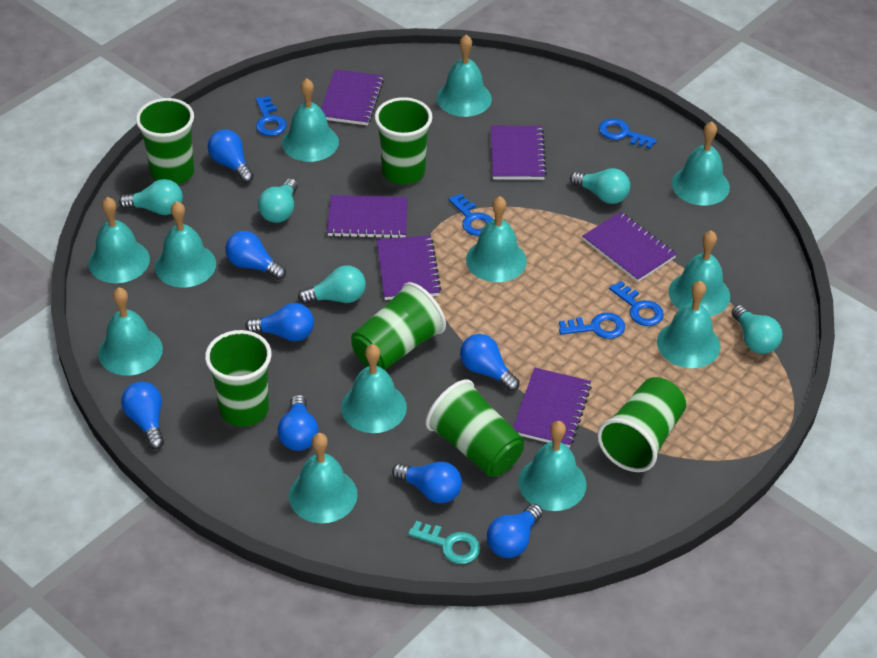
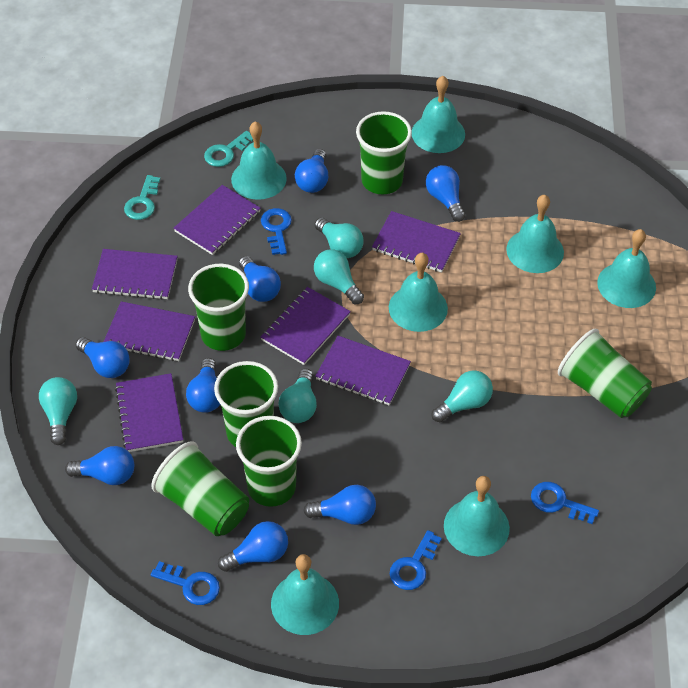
blue key: [256,96,287,136] [448,193,493,236] [559,312,625,339] [599,118,657,149] [609,281,664,326] = 5 -> [151,561,220,605] [261,208,292,255] [390,530,442,590] [531,482,599,524] = 4
purple notebook: [321,69,384,125] [327,195,408,238] [377,235,442,300] [491,126,547,180] [513,368,592,448] [583,212,677,282] = 6 -> [92,249,178,300] [104,301,195,361] [115,373,183,452] [174,185,261,255] [261,287,351,365] [315,336,411,405] [372,211,461,272] = 7
turquoise bell: [88,197,150,283] [98,287,163,375] [155,201,216,288] [282,78,339,162] [289,433,357,523] [341,344,407,433] [437,35,492,117] [466,196,527,282] [518,421,587,511] [657,281,720,368] [669,230,730,316] [672,122,730,206] = 12 -> [231,121,287,200] [271,554,339,635] [389,253,448,332] [412,76,465,153] [444,476,510,556] [506,195,564,273] [597,229,656,308] = 7
turquoise key: [408,521,480,564] = 1 -> [124,175,160,220] [204,131,253,167] = 2

